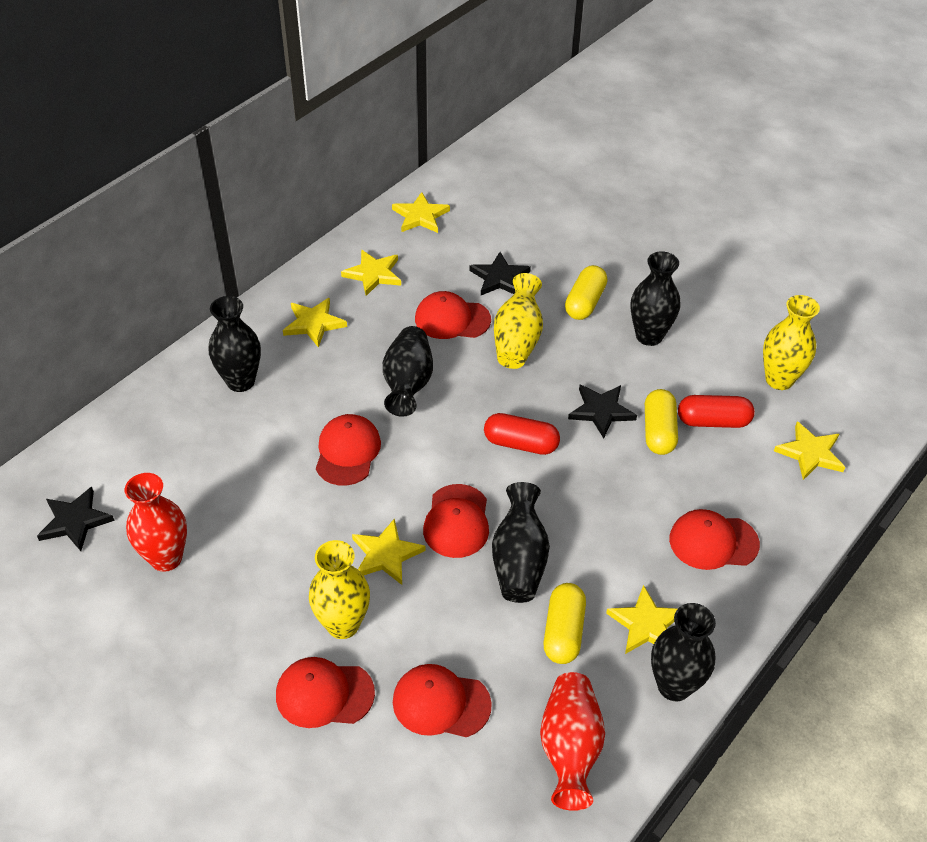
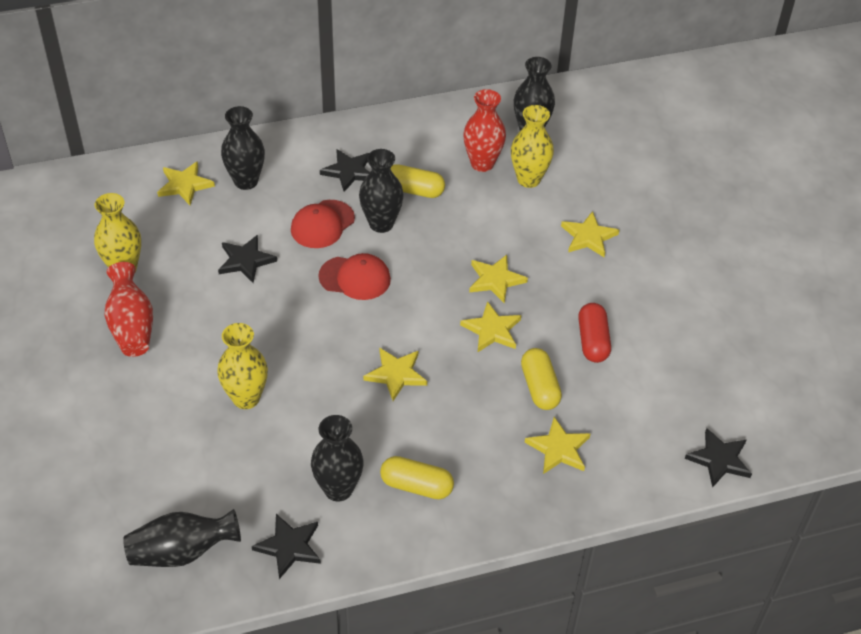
black star: [37,487,115,551] [469,252,531,295] [568,385,637,439] = 3 -> [218,235,277,283] [252,514,321,579] [320,149,370,192] [685,428,752,488] = 4
red cap: [276,657,375,728] [316,414,381,486] [393,664,492,737] [415,291,491,339] [423,484,489,558] [669,509,760,570] = 6 -> [291,200,355,248] [319,253,391,300] = 2
red capsule: [484,413,560,455] [678,395,755,428] = 2 -> [578,303,611,363] = 1

